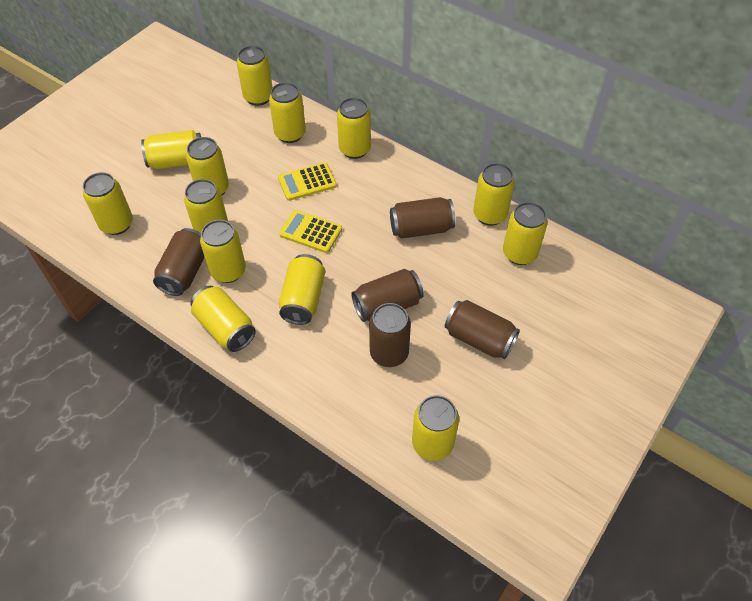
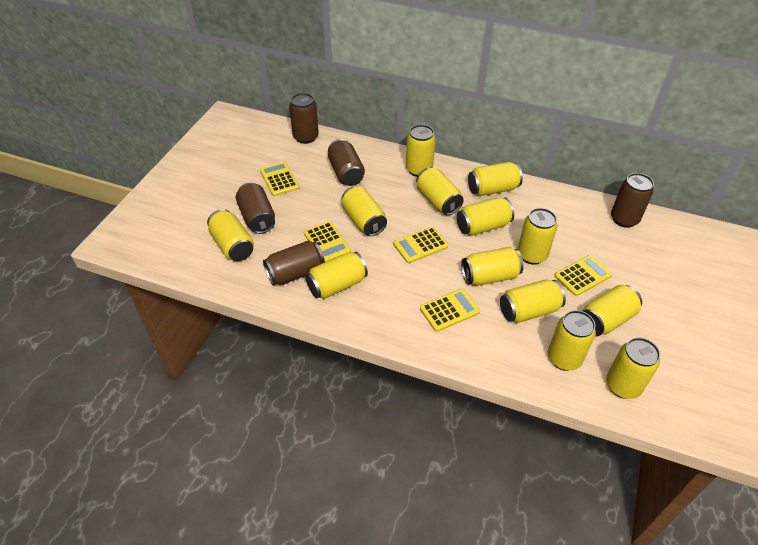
yellow calculator: [278,163,337,201] [279,210,342,253] = 2 -> [260,162,299,196] [304,222,351,262] [393,227,449,263] [420,289,480,332] [554,255,612,296] = 5

